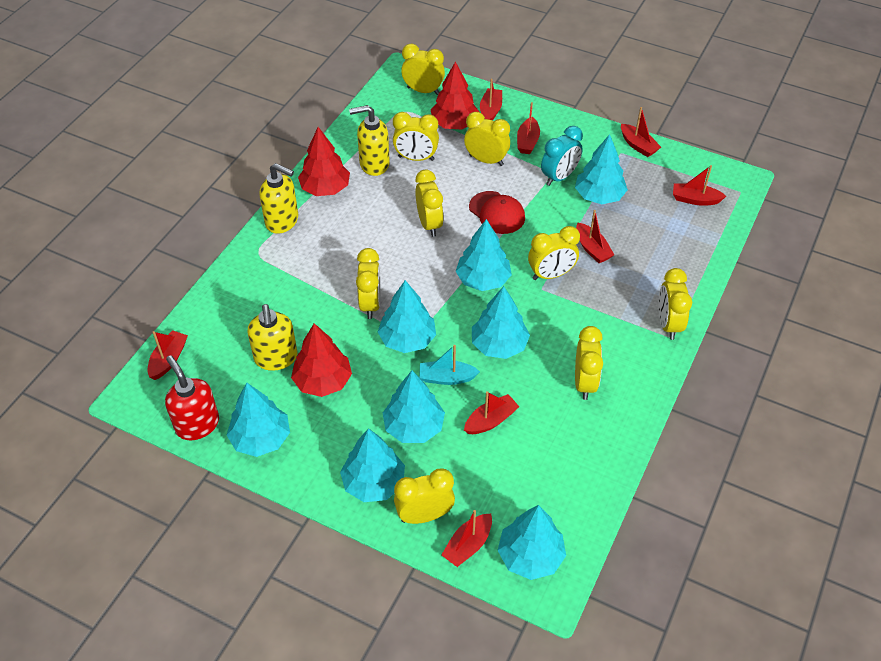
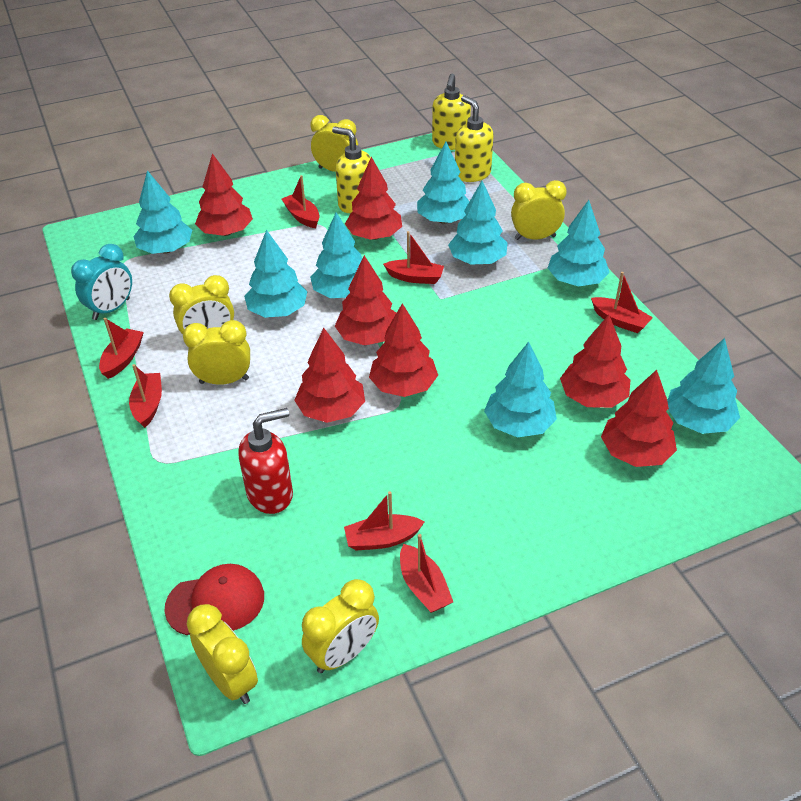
red boat: [147,330,188,380] [441,510,492,567] [464,391,519,434] [480,79,502,121] [517,102,540,154] [576,210,614,263] [621,107,661,157] [673,165,726,206] = 8 -> [99,318,144,379] [129,364,162,428] [282,175,319,228] [344,491,424,551] [383,231,444,284] [400,534,453,613] [591,272,653,333] = 7
red tree: [291,323,352,397] [298,127,350,196] [431,62,479,130] = 3 -> [195,153,253,236] [294,328,365,423] [335,255,396,345] [345,157,402,240] [369,303,438,397] [560,315,630,408] [601,370,677,467] = 7
turquoise boat: [419,345,480,385] = 1 -> none = 0
yellow clock: [356,248,381,319] [393,112,439,161] [394,468,455,524] [401,44,445,95] [415,170,444,237] [464,112,510,166] [528,226,580,280] [575,326,603,400] [658,268,692,340] = 9 -> [169,275,234,334] [183,320,250,385] [187,604,258,704] [302,579,379,673] [310,115,358,172] [511,180,567,240] = 6

